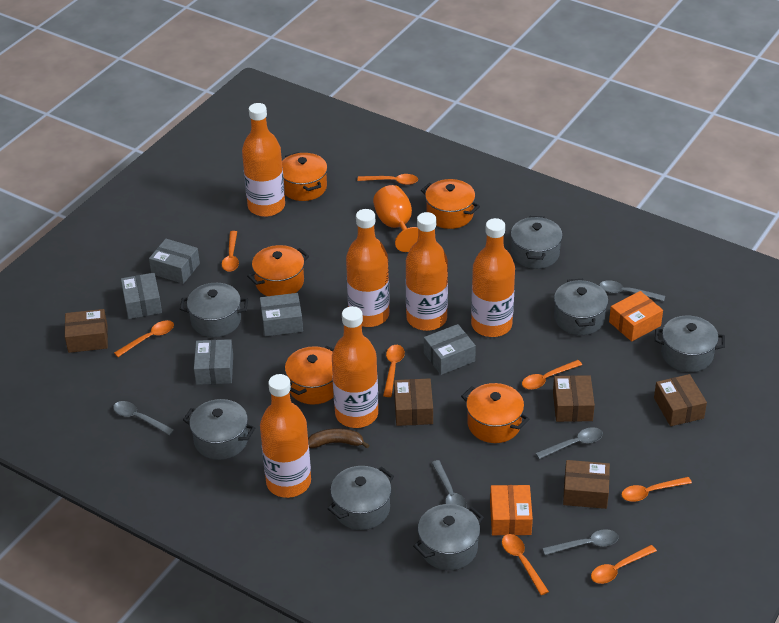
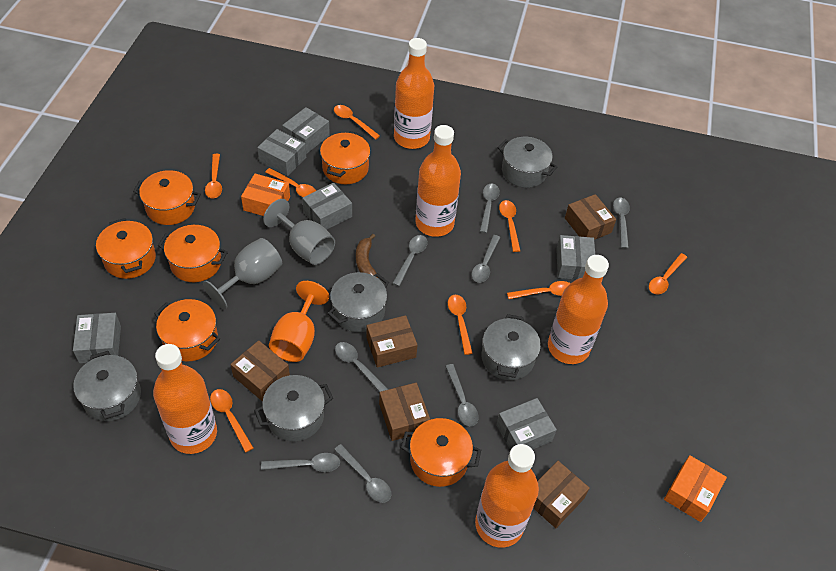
grey box: [121,273,162,319] [149,239,200,284] [194,339,233,385] [260,293,303,336] [424,324,476,375] = 5 -> [73,313,121,363] [257,129,306,176] [282,107,330,154] [302,183,352,230] [496,398,557,450] [556,235,595,280] = 6
grey goblet: none = 0 -> [203,238,282,309] [263,199,335,265] = 2
grey pot: [180,283,248,337] [183,399,255,460] [327,466,394,530] [413,504,484,570] [511,216,563,269] [554,279,608,335] [655,315,725,372] = 7 -> [73,351,141,421] [254,375,333,441] [328,272,389,332] [482,314,541,380] [498,137,557,188] = 5
grey spoon: [113,401,174,435] [432,460,467,508] [535,427,603,459] [542,529,618,555] [599,280,665,301] = 5 -> [261,453,340,472] [334,444,391,503] [335,342,389,392] [392,235,428,286] [445,364,479,426] [472,235,500,283] [480,184,500,233] [613,197,630,249] = 8
orange bottle: [242,103,285,217] [260,374,311,498] [332,306,378,428] [346,209,390,327] [406,212,448,331] [471,218,515,337] = 6 -> [153,344,217,454] [394,38,434,149] [415,125,461,237] [475,444,539,548] [548,255,609,364] = 5
orange pot: [247,245,309,296] [282,152,327,201] [285,346,334,405] [421,179,480,229] [461,383,529,443] = 5 -> [96,218,156,279] [133,170,201,225] [154,299,220,362] [158,225,228,282] [320,131,370,184] [401,418,481,487] = 6

